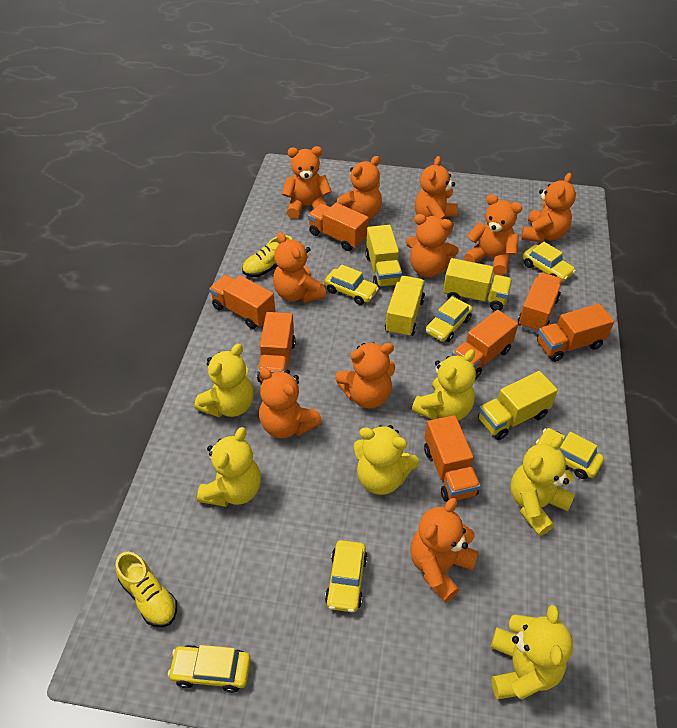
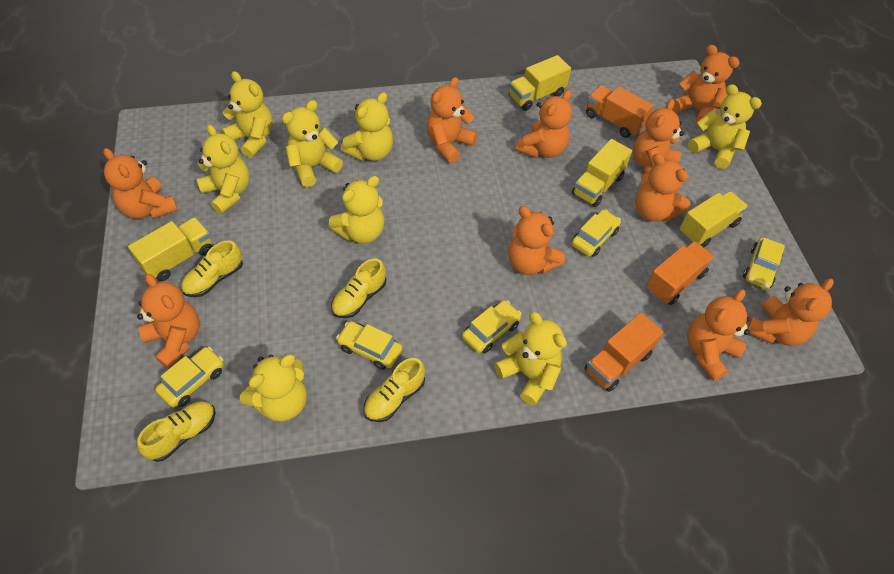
orange truck: [209,275,275,329] [257,312,296,382] [308,203,369,251] [424,415,480,502] [452,310,518,379] [518,272,563,333] [537,304,614,362] = 7 -> [584,313,664,392] [586,85,654,138] [646,241,715,305] = 3
yellow car: [168,645,251,693] [324,265,379,305] [325,540,368,612] [426,296,473,342] [523,242,576,282] [536,428,604,479] = 6 -> [155,347,224,408] [336,321,403,370] [462,300,522,353] [572,209,621,257] [743,237,785,289] = 5
yellow shoe: [116,552,177,627] [242,235,293,277] = 2 -> [137,401,216,462] [181,241,243,297] [331,259,386,318] [364,358,425,422] = 4
yellow teddy bear: [194,343,254,417] [197,427,261,507] [353,425,419,495] [412,349,476,421] [490,605,573,700] [510,436,575,536] = 6 -> [197,124,250,214] [222,71,273,158] [240,355,307,421] [282,100,343,187] [328,176,385,243] [341,92,393,161] [494,312,567,406] [688,84,762,169] = 8

